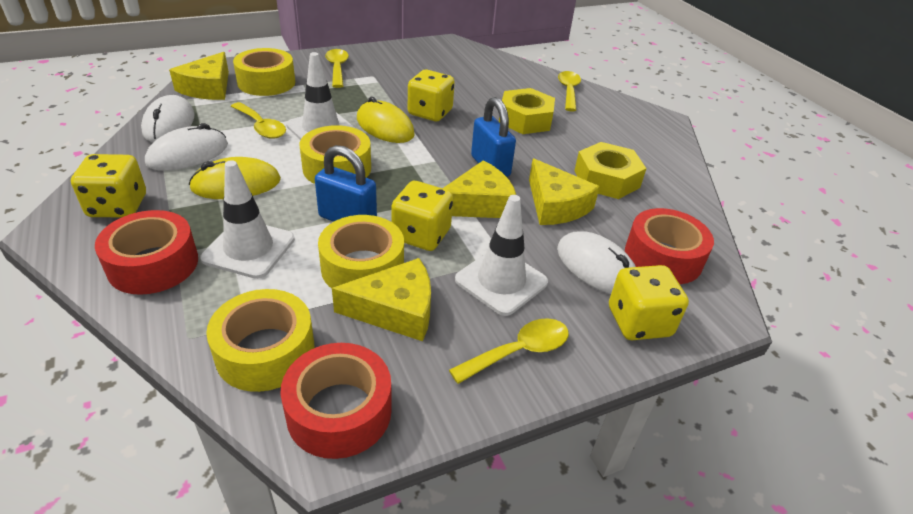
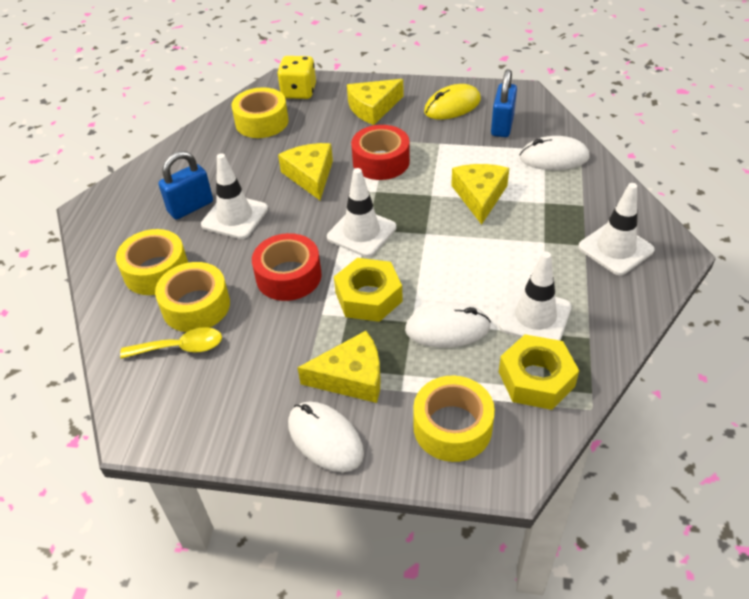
red tape: [95,210,198,295] [281,343,392,459] [625,208,714,284] = 3 -> [252,233,322,301] [351,125,410,180] = 2
white traffic cone: [200,160,295,279] [286,52,355,140] [455,195,548,316] = 3 -> [201,153,268,239] [327,168,396,257] [499,251,572,341] [578,183,655,275] = 4
yellow dice: [71,154,146,217] [391,181,453,251] [408,70,455,121] [609,265,689,340] = 4 -> [277,56,316,99] = 1
yellow mouse: [189,157,281,199] [357,97,415,143] = 2 -> [424,84,481,120] = 1
yellow spoon: [231,102,286,139] [325,49,349,88] [449,318,569,384] [558,71,581,112] = 4 -> [120,327,222,359] = 1

